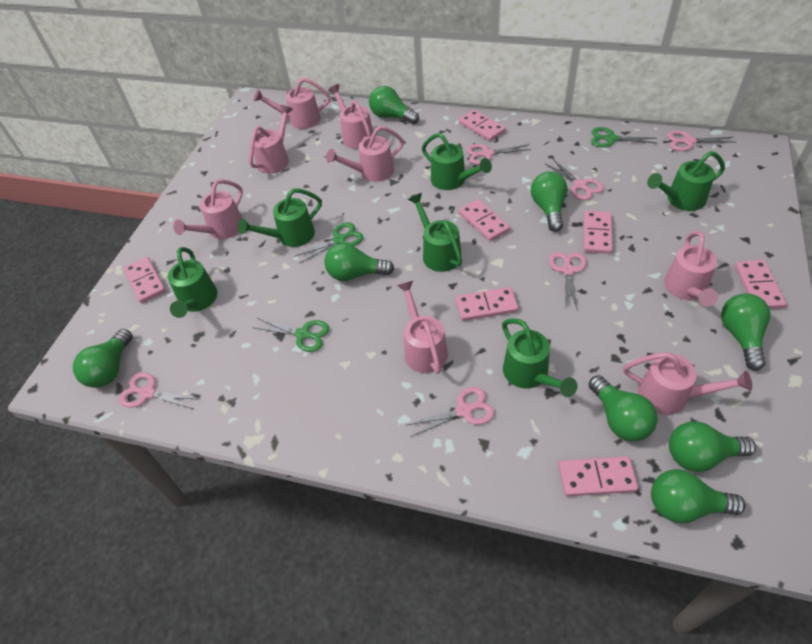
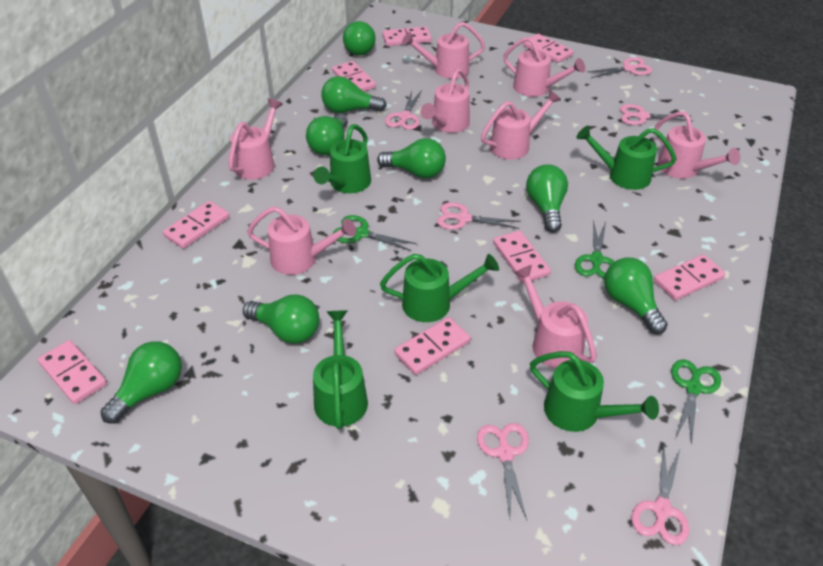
green watering can: [168,247,217,318] [238,188,322,247] [408,193,462,272] [422,133,492,190] [502,318,577,397] [647,151,725,211] = 6 -> [313,124,371,193] [313,310,368,429] [380,254,499,322] [530,351,659,432] [576,126,677,190] = 5
pink domino: [123,257,166,303] [455,287,518,321] [459,110,506,141] [459,199,510,241] [559,456,638,496] [584,211,613,254] [735,260,786,309] = 7 -> [38,340,107,404] [163,201,230,249] [332,61,376,91] [382,26,432,46] [394,317,471,375] [493,231,551,283] [523,34,573,63] [654,254,726,300] = 8

